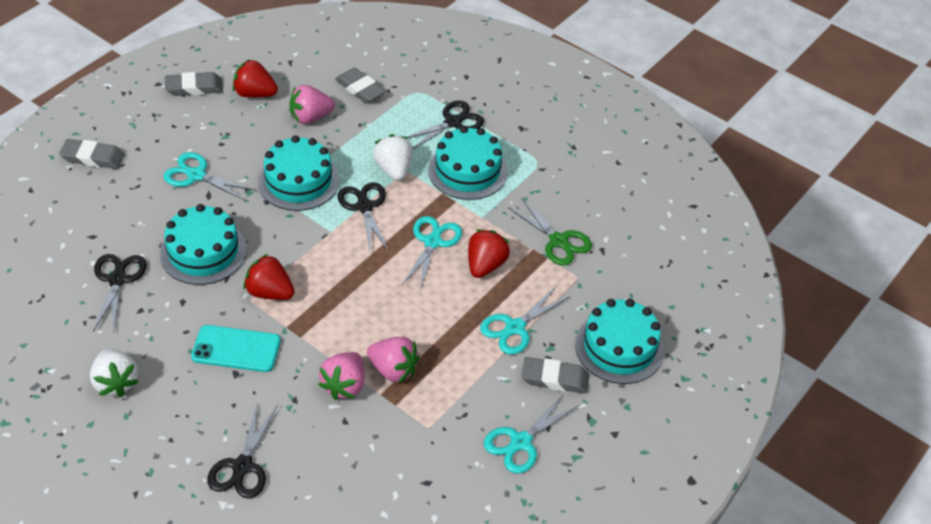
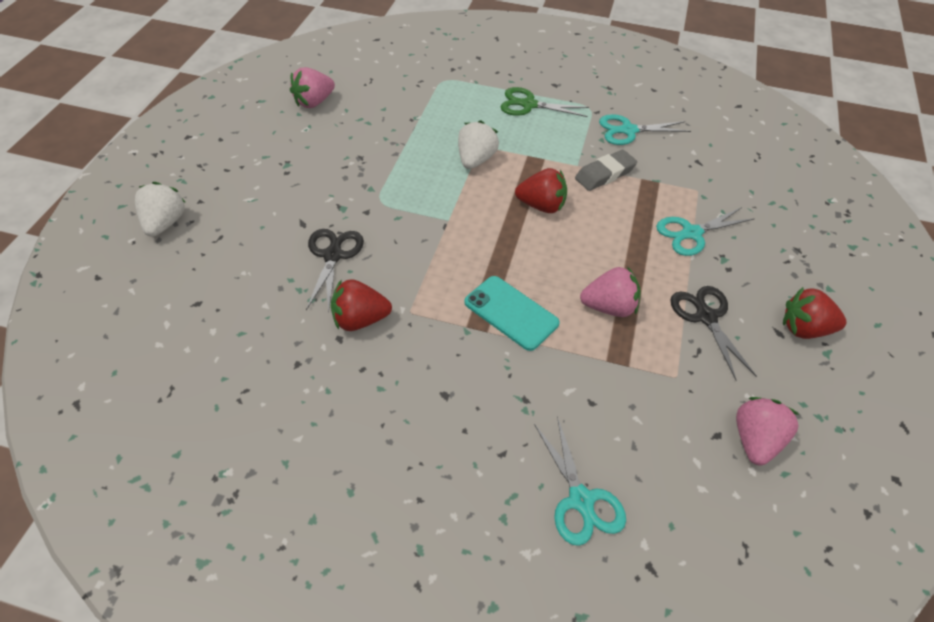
black scissors: [93,254,147,334] [207,402,277,499] [337,182,389,252] [407,100,484,149] = 4 -> [306,229,364,313] [670,286,757,381] = 2
grey eraser: [59,139,125,169] [165,72,223,96] [335,67,386,103] [521,357,589,394] = 4 -> [575,150,637,191] = 1
turquoise cake: [160,204,247,285] [258,135,340,211] [428,126,508,200] [575,299,664,384] = 4 -> none = 0
turquoise scissors: [163,152,255,201] [402,216,462,290] [480,286,569,355] [484,394,579,474] = 4 -> [534,416,626,546] [599,114,691,145] [656,207,755,256] = 3

